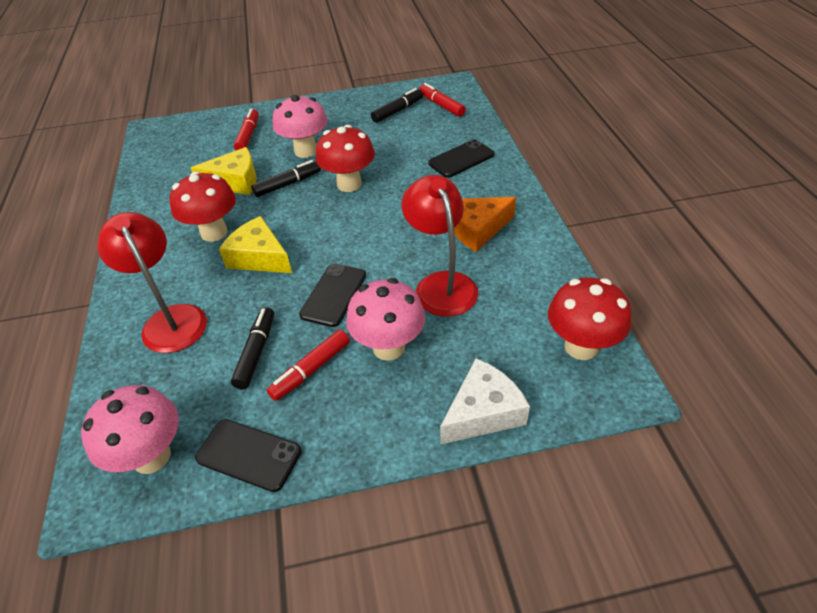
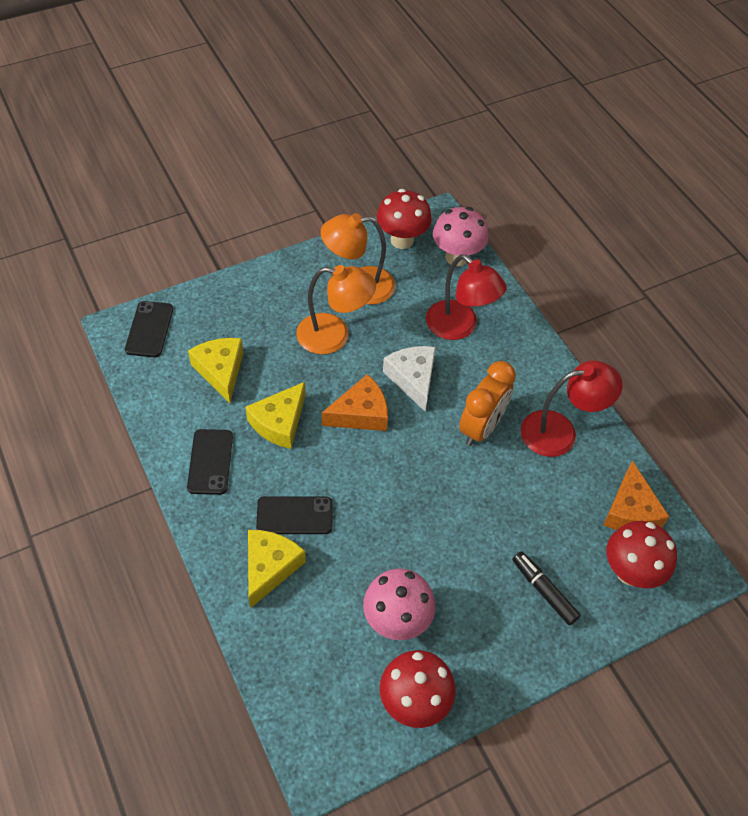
black marker: [231,307,274,389] [251,160,321,197] [371,88,423,123] = 3 -> [512,552,581,625] = 1
orange cheese: [454,197,516,252] = 1 -> [322,374,388,431] [603,460,669,530] = 2
orange clock: none = 0 -> [459,361,516,446] = 1
orange lamp: none = 0 -> [296,265,376,354] [321,213,395,305] = 2
pink mushroom: [81,385,179,474] [273,95,328,158] [346,278,425,361] = 3 -> [363,569,435,640] [433,207,488,266] = 2
red marker: [234,108,259,150] [267,329,350,401] [419,83,466,117] = 3 -> none = 0
yellow cheese: [191,147,257,195] [219,216,292,273] = 2 -> [188,338,244,403] [246,382,306,449] [248,530,306,608] = 3

